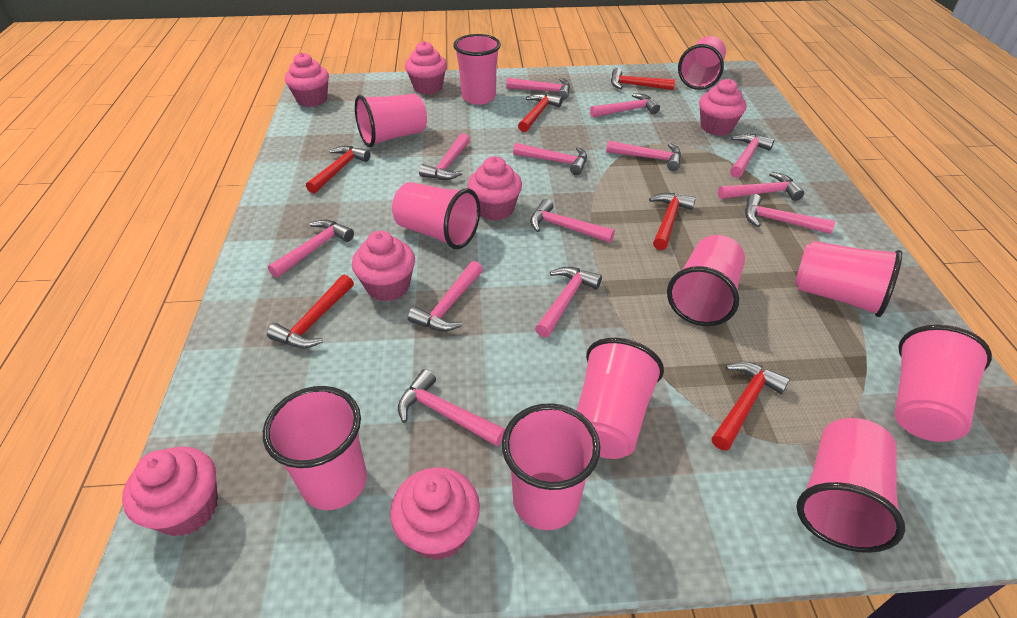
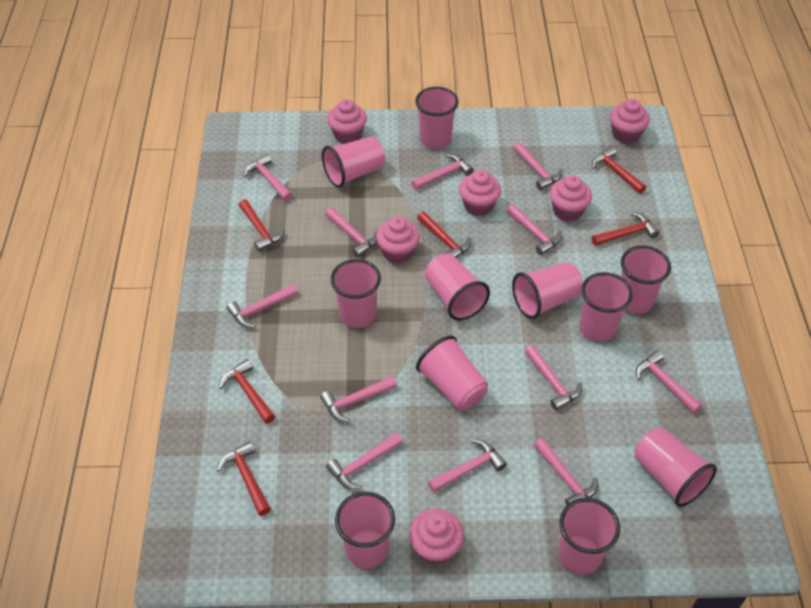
pink cupcake: [122,447,218,536] [285,52,329,107] [352,231,415,302] [390,467,480,560] [405,41,447,94] [468,156,522,221] [699,79,746,136] = 7 -> [327,99,367,144] [376,216,420,264] [409,509,464,565] [459,170,501,216] [550,175,592,222] [610,99,650,144] = 6
pink hammer: [268,219,354,278] [398,369,505,446] [408,261,483,331] [419,133,470,180] [506,78,570,100] [513,143,587,175] [530,199,615,243] [535,267,602,338] [590,93,660,118] [606,140,681,171] [718,172,804,201] [730,134,775,178] [745,194,835,234] = 13 -> [227,284,298,328] [244,154,293,201] [320,376,397,422] [325,208,377,257] [326,433,403,489] [411,154,474,190] [428,439,507,493] [507,204,562,256] [513,142,562,190] [525,345,582,411] [534,438,598,506] [636,350,702,413] = 12

